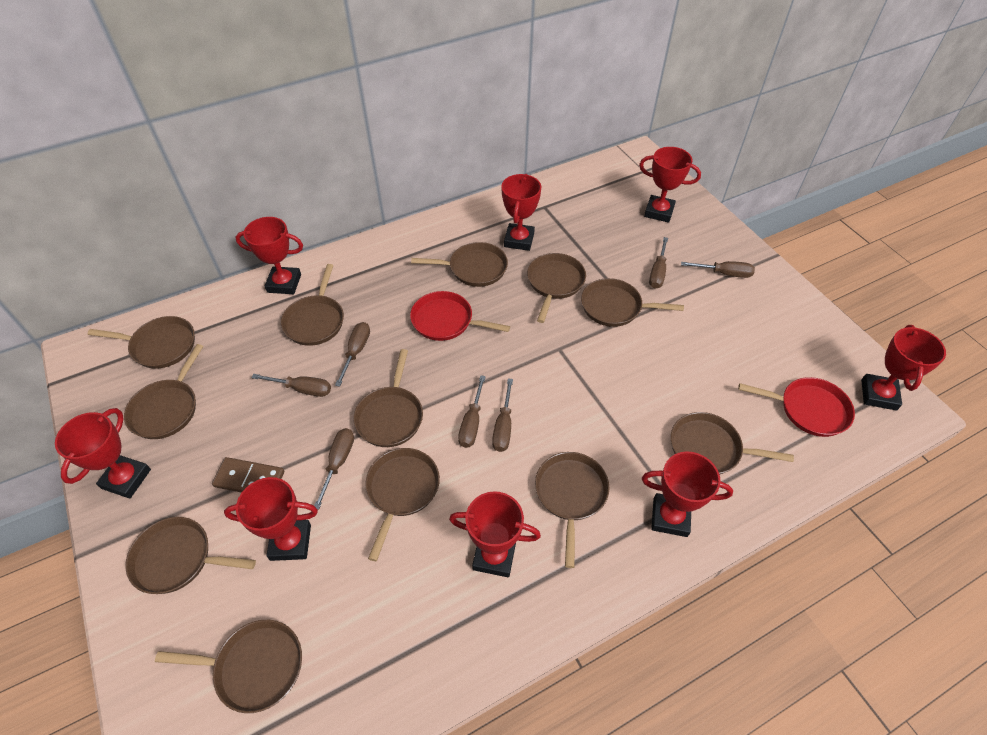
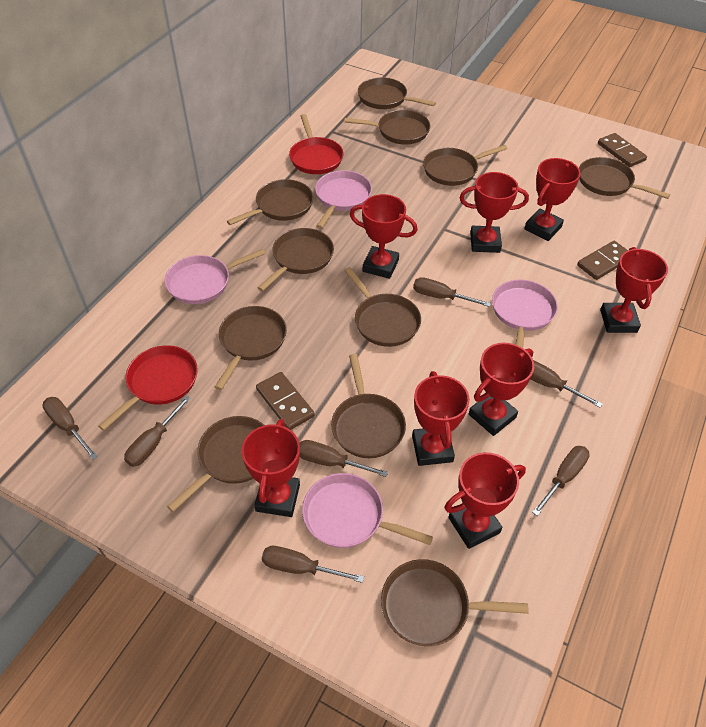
brown domino: [212,457,284,493] = 1 -> [256,372,315,430] [577,241,628,280] [598,133,647,167] = 3
brown pan: [88,316,195,369] [124,344,203,439] [125,517,256,594] [155,620,302,713] [281,264,344,346] [354,349,423,447] [365,448,440,561] [411,242,508,287] [527,253,586,323] [535,452,610,568] [581,278,684,327] [671,412,794,475] = 12 -> [167,416,264,512] [215,306,287,390] [227,179,313,225] [257,228,334,291] [331,354,406,458] [344,110,430,145] [344,267,421,347] [358,77,436,109] [381,559,529,646] [423,145,508,186] [579,157,670,199] = 11
pink pan: none = 0 -> [164,249,266,304] [302,473,433,548] [315,170,372,229] [492,280,558,348] = 4

